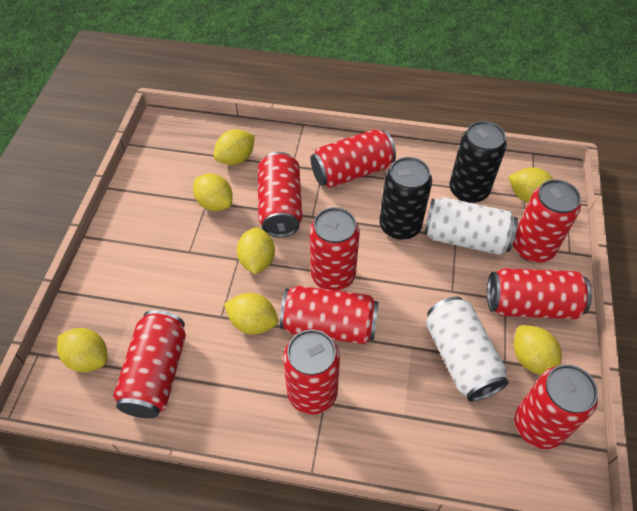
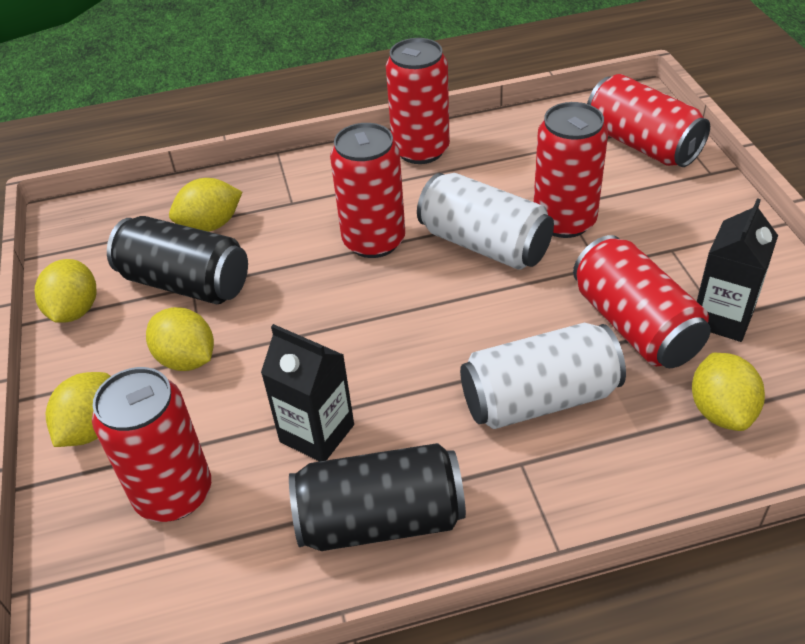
black carton: none = 0 -> [261,324,354,462] [697,198,778,342] = 2
red can: [113,310,186,418] [258,152,302,237] [280,286,379,344] [283,329,340,414] [310,207,360,291] [311,130,396,188] [487,268,592,319] [513,179,581,263] [514,364,598,449] = 9 -> [92,367,211,522] [330,123,405,258] [386,38,450,164] [534,102,608,238] [573,235,711,368] [587,74,710,167] = 6
yellow lemon: [57,328,107,372] [193,173,233,211] [214,129,255,165] [224,293,278,334] [237,227,275,274] [508,168,554,203] [514,325,562,375] = 7 -> [35,259,96,323] [46,372,111,447] [146,307,214,371] [169,178,242,232] [692,353,765,431] = 5

